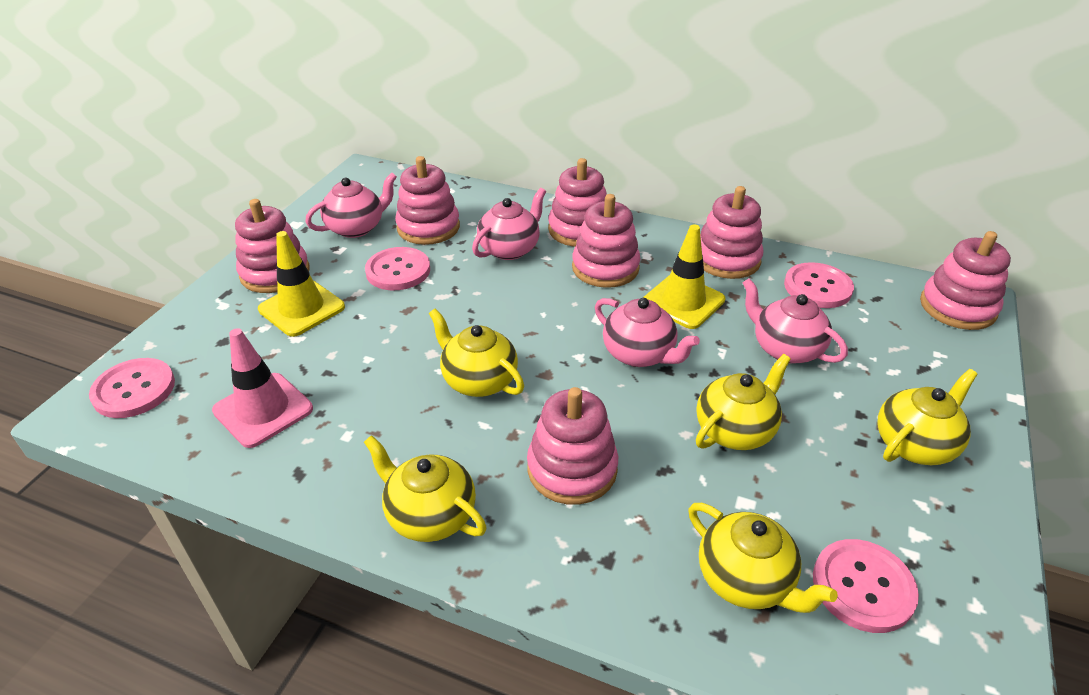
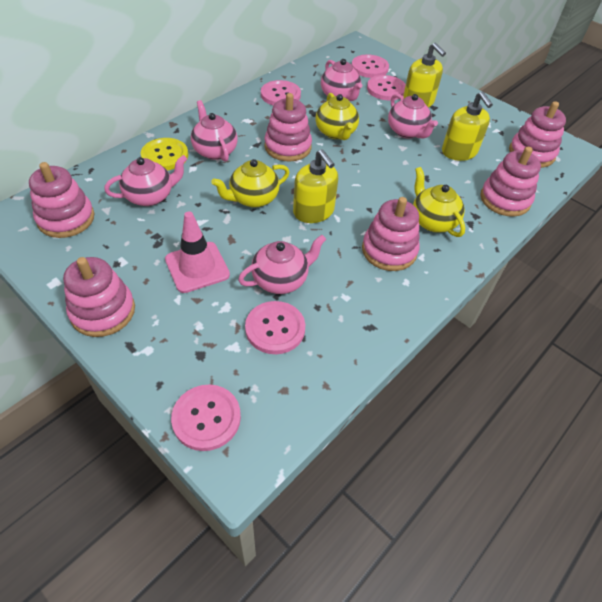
pink button: [89,358,175,418] [365,247,430,290] [784,262,854,308] [813,539,919,633] = 4 -> [171,384,241,451] [245,301,305,354] [261,80,301,105] [352,54,389,78] [367,75,406,100] = 5
pink stacking toy: [235,199,309,293] [395,156,460,245] [527,387,618,505] [548,158,607,247] [572,194,640,288] [700,186,763,279] [920,231,1011,330] = 7 -> [29,162,94,238] [63,257,135,337] [264,93,312,162] [362,197,420,271] [480,147,541,217] [509,101,566,168] = 6
pink teapot: [305,173,397,238] [472,188,546,260] [595,298,700,367] [742,278,848,364] = 4 -> [104,155,187,206] [191,100,238,162] [238,235,326,294] [321,59,362,101] [388,94,438,139] = 5
yellow button: none = 0 -> [141,138,188,170] = 1
yellow soap dispenser: none = 0 -> [293,149,338,223] [403,43,446,108] [442,91,493,161] = 3
yellow teapot: [364,435,487,542] [429,308,524,397] [688,503,838,613] [696,354,791,450] [878,369,978,465] = 5 -> [211,159,290,208] [315,93,359,140] [413,167,465,237] = 3
yellow traffic cone: [258,231,345,337] [643,225,725,329] = 2 -> none = 0

